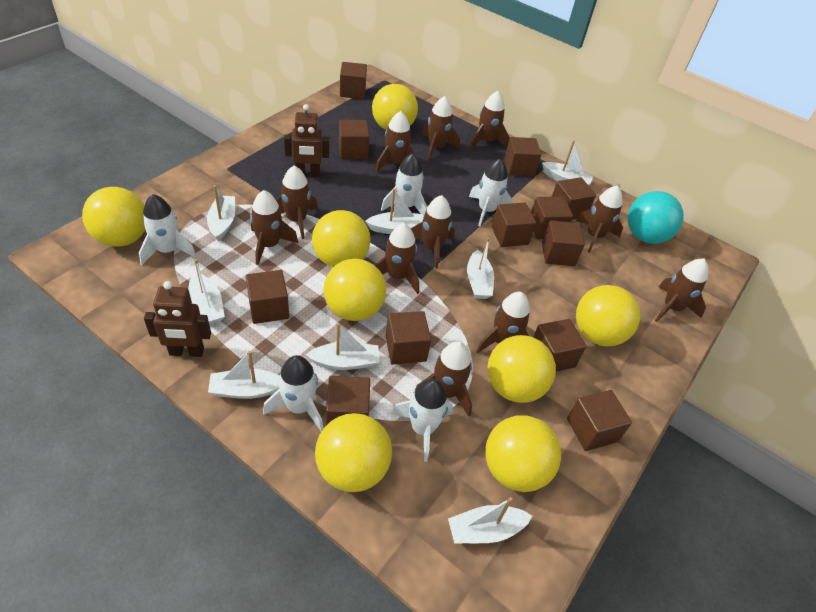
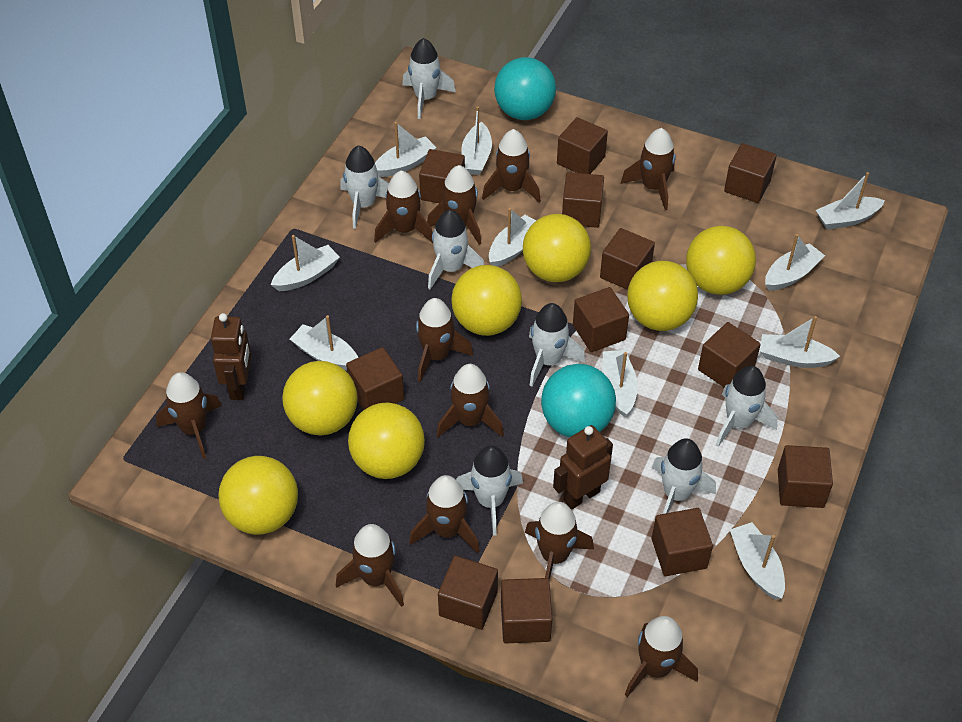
turquoise ball: [628,191,684,244] = 1 -> [494,57,556,120] [541,364,616,437] = 2
white boat: [188,259,225,325] [207,185,235,241] [208,351,280,399] [306,323,379,370] [365,189,423,234] [448,497,532,543] [467,238,494,299] [542,140,594,185] = 8 -> [271,235,340,291] [290,315,358,370] [375,122,437,177] [461,106,492,175] [489,208,536,267] [602,350,638,417] [730,522,785,600] [760,316,840,368] [765,234,825,291] [816,172,885,230] = 10
white rocket: [139,194,197,265] [263,355,323,432] [381,153,427,217] [391,379,453,462] [469,159,513,226] = 5 -> [340,146,389,229] [402,38,456,119] [428,210,484,289] [456,445,523,536] [529,303,585,386] [652,439,716,514] [716,366,778,447] = 7
yellow ball: [82,187,145,246] [312,210,371,267] [315,413,392,492] [323,259,386,321] [372,84,418,130] [485,415,561,492] [487,335,556,403] [576,285,640,346] = 8 -> [218,456,298,535] [282,361,358,435] [348,403,425,479] [452,265,522,336] [523,214,591,282] [627,261,698,331] [686,226,756,295] = 7

